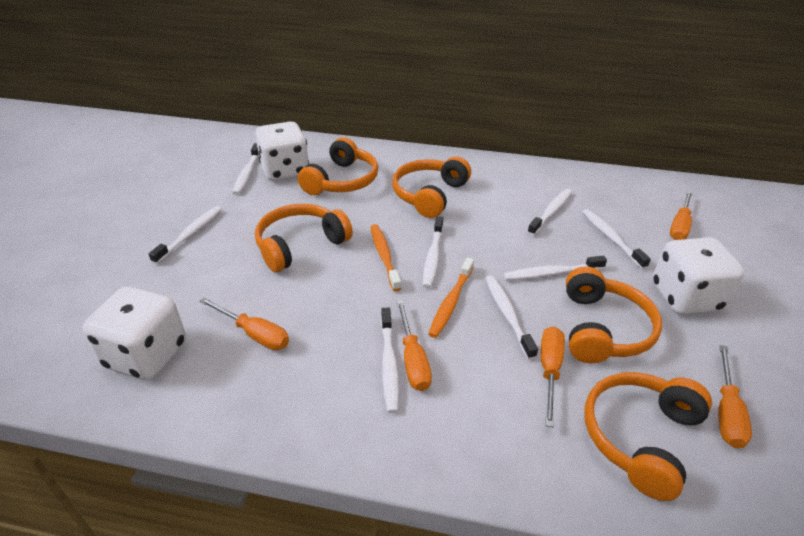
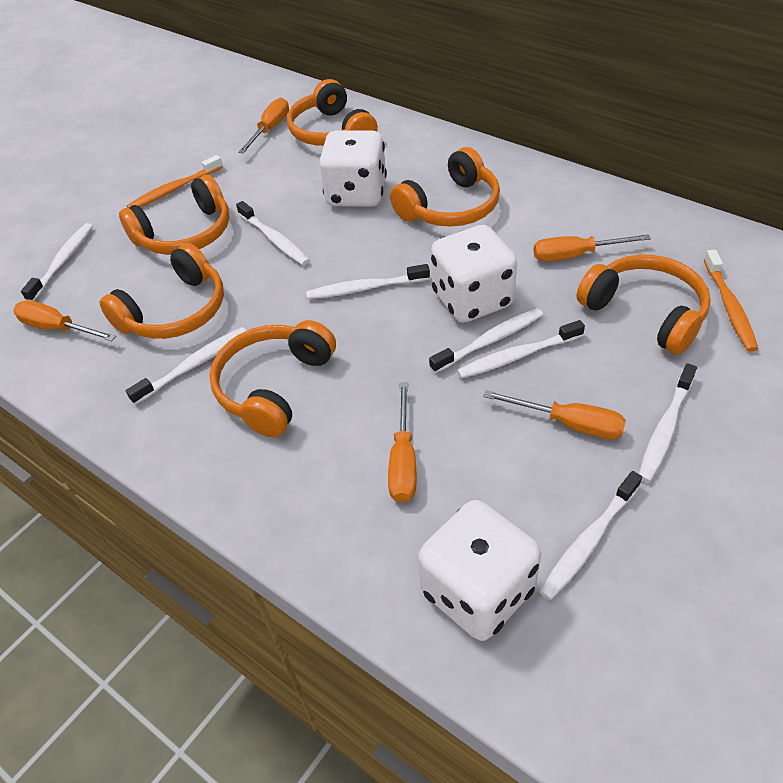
orange headphones: [255,204,353,272] [298,137,378,195] [392,156,471,218] [566,266,662,364] [584,372,712,501] = 5 -> [99,243,224,339] [119,175,230,255] [209,320,336,437] [287,79,378,146] [390,147,500,227] [576,255,711,355] = 6

